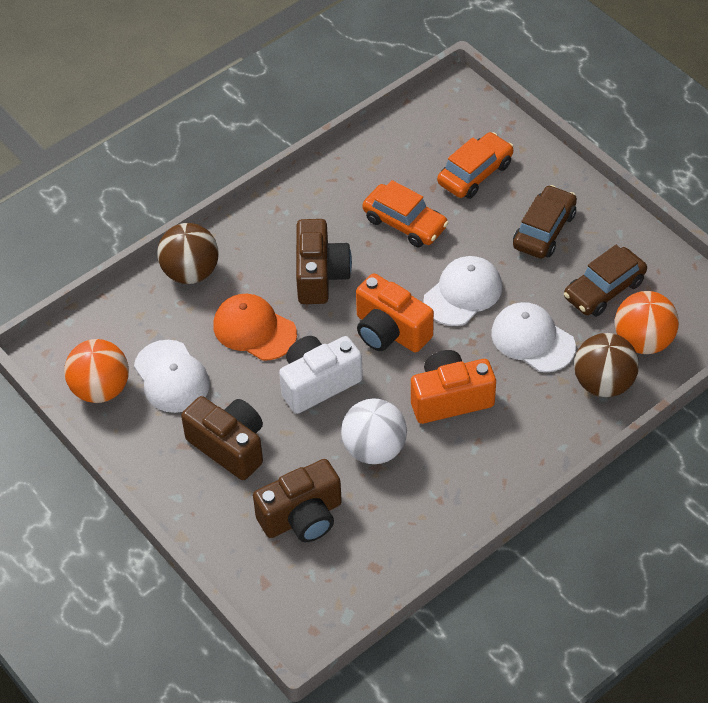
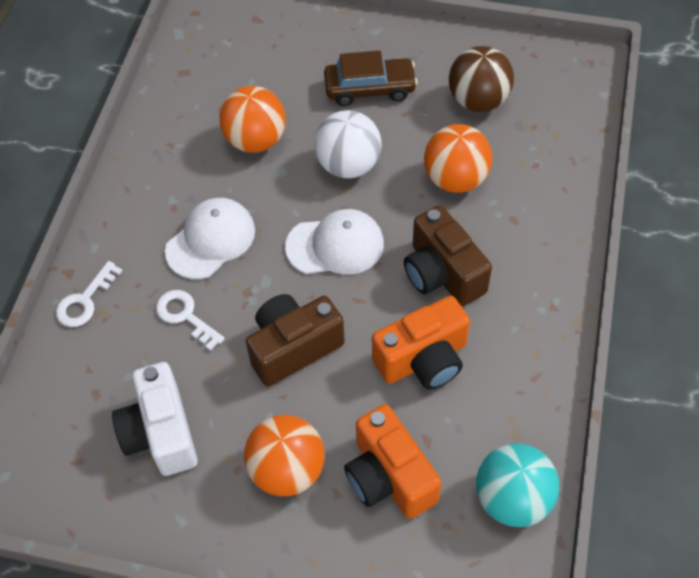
brown ball: [158,223,219,284] [574,333,639,397] = 2 -> [449,46,514,112] = 1
brown camera: [181,396,263,480] [253,459,342,542] [296,219,352,304] = 3 -> [246,294,345,387] [404,205,492,306] = 2
brown car: [513,185,577,259] [564,245,647,317] = 2 -> [324,50,418,106] = 1
orange ball: [64,339,129,403] [615,291,679,354] = 2 -> [220,86,286,153] [244,415,325,496] [424,124,492,193] = 3
orange cap: [213,294,297,361] = 1 -> none = 0
orange car: [362,180,449,247] [437,132,514,199] = 2 -> none = 0
turquoise ball: none = 0 -> [476,443,559,527] = 1
white cap: [134,340,210,413] [423,256,502,326] [491,302,576,372] = 3 -> [165,198,255,279] [285,209,384,275] = 2
white key: none = 0 -> [56,261,122,327] [156,290,225,351] = 2

